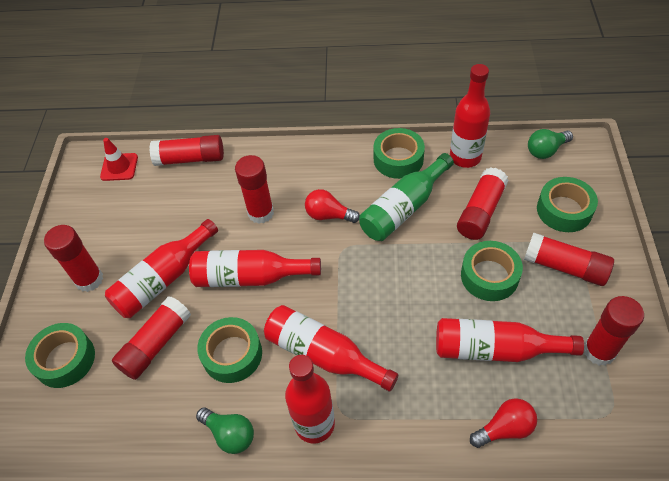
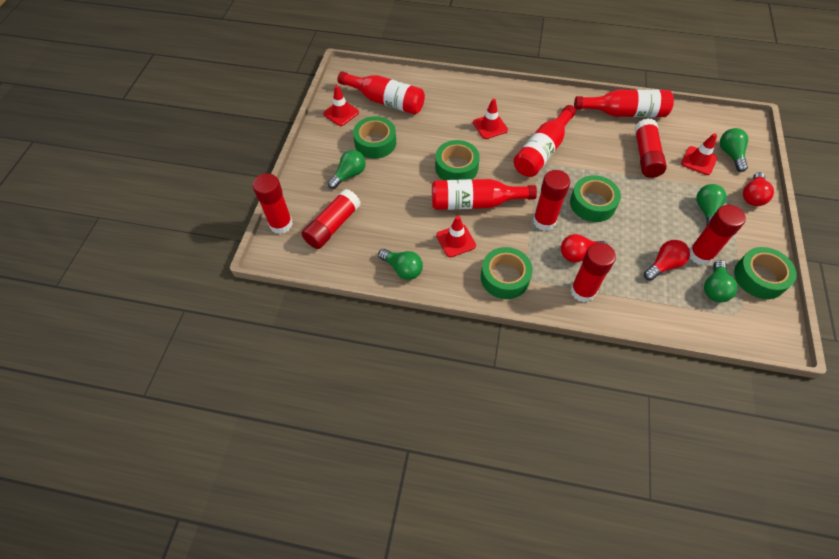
green bottle: [359,153,454,241] = 1 -> none = 0
green light bulb: [196,407,254,454] [528,129,573,159] = 2 -> [328,150,366,189] [378,249,423,280] [696,184,727,225] [704,260,738,302] [720,128,748,172] = 5
red bottle: [105,219,218,318] [189,250,321,287] [264,305,398,392] [285,355,335,444] [436,318,584,362] [450,64,490,168] = 6 -> [337,71,425,115] [432,179,537,210] [513,105,576,177] [574,89,674,117] = 4
red glue stick: [44,225,103,292] [112,296,191,380] [149,135,224,166] [235,155,274,224] [457,167,509,240] [524,233,614,286] [584,296,644,366] = 7 -> [253,173,293,234] [302,189,361,249] [533,170,570,231] [570,243,616,302] [635,118,667,178] [689,205,746,265] = 6
red light bulb: [305,189,360,223] [470,398,537,448] = 2 -> [561,234,608,262] [644,240,690,281] [743,172,774,206] = 3
red traffic cone: [100,138,138,181] = 1 -> [323,85,359,126] [436,216,476,257] [473,99,508,139] [681,133,717,175] = 4

